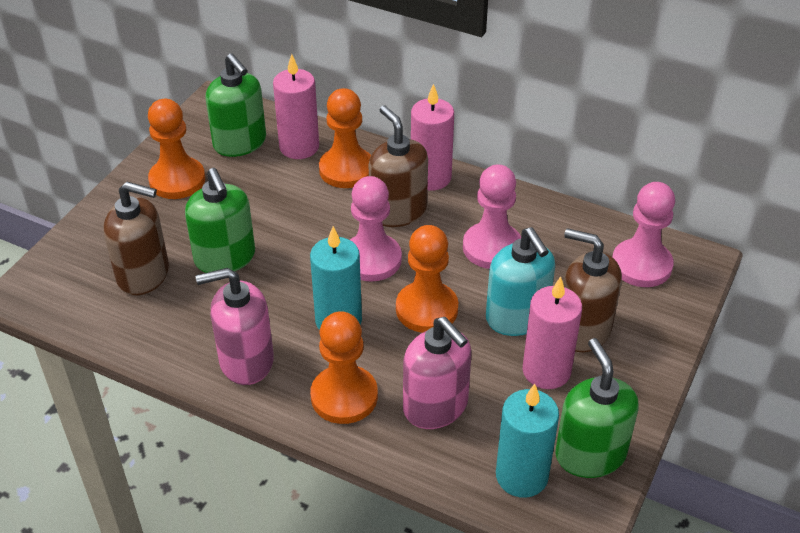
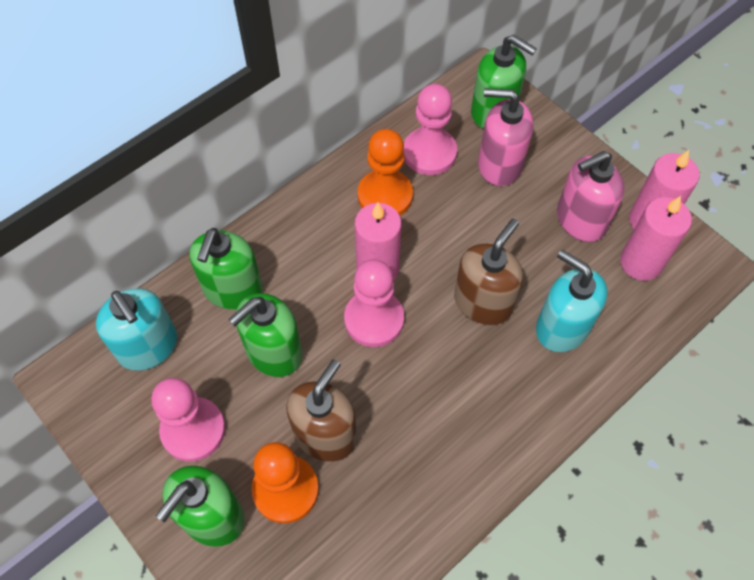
brown soap dispenser: [103,182,169,295] [369,105,428,227] [563,228,622,352] = 3 -> [286,359,357,462] [454,219,523,325] = 2
green soap dispenser: [185,168,255,273] [205,53,266,157] [555,338,639,478] = 3 -> [156,466,244,547] [189,228,263,310] [228,293,302,377] [471,34,537,129] = 4
orange pawn: [148,99,205,199] [310,311,378,424] [319,88,371,188] [396,225,458,333] = 4 -> [252,442,319,523] [358,129,413,216] = 2
turquoise candle: [310,226,362,330] [496,384,559,498] = 2 -> none = 0
turquoise soap dispenser: [486,227,555,336] = 1 -> [96,288,177,370] [536,250,607,352] = 2

